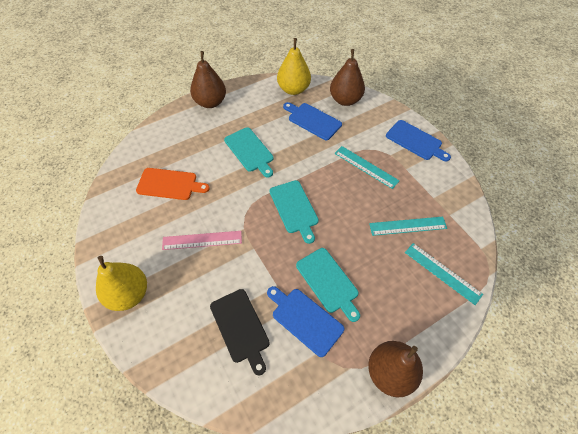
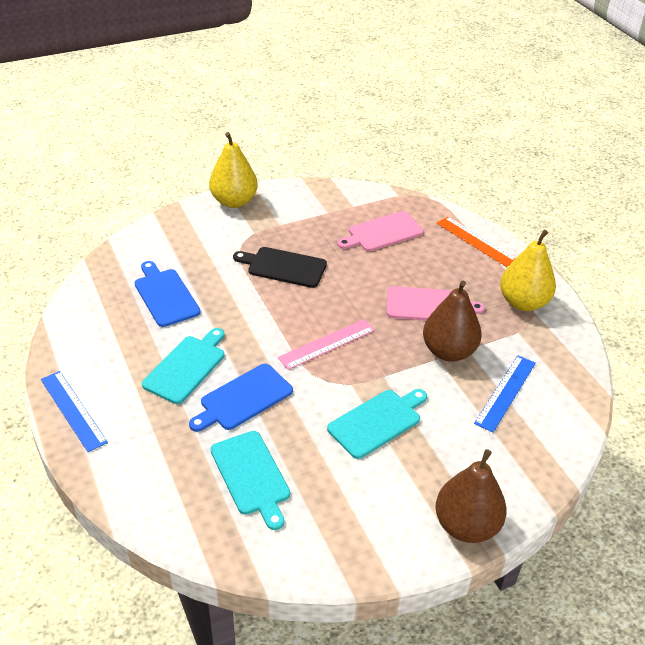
blue cutting board: [267,286,344,357] [283,102,342,140] [386,120,451,161] = 3 -> [135,261,201,327] [189,364,293,432] = 2
blue ruler: none = 0 -> [41,371,108,452] [474,355,536,432] = 2
brown pear: [190,51,226,108] [330,49,365,106] [368,341,423,397] = 3 -> [423,281,482,362] [435,449,507,543] = 2
orange cutting board: [136,168,210,200] = 1 -> none = 0
orange ruler: none = 0 -> [437,217,516,267] = 1
pink cutting board: none = 0 -> [337,211,424,251] [387,286,485,321] = 2
turquoise ruler: [335,146,400,189] [369,217,447,236] [405,243,483,305] = 3 -> none = 0

